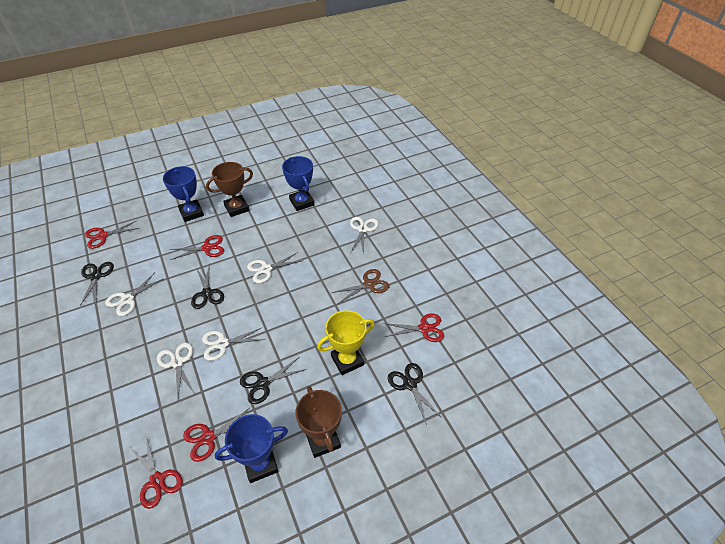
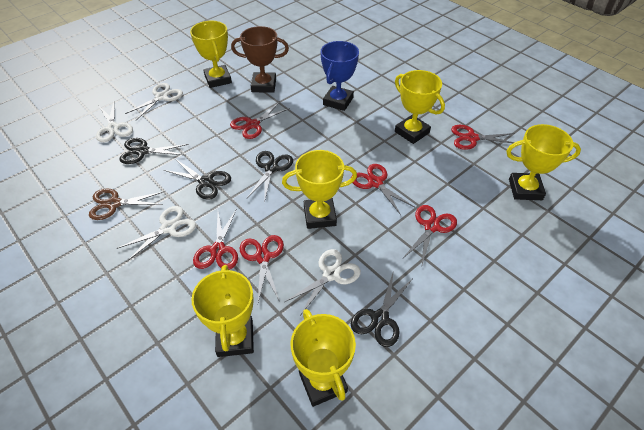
blue trophy: [163,166,204,222] [215,414,288,483] [282,156,315,211] = 3 -> [321,41,359,111] = 1
brown trophy: [206,162,253,217] [295,386,342,458] = 2 -> [231,26,289,93] = 1
red scissors: [85,221,140,249] [130,436,183,509] [170,235,224,260] [183,408,249,462] [383,313,444,342] = 5 -> [193,210,238,270] [230,102,290,139] [240,235,284,302] [351,164,414,215] [403,205,457,265] [451,125,515,150] = 6
white scissors: [105,272,164,316] [157,343,195,398] [202,327,265,361] [247,252,301,283] [350,217,378,253] = 5 -> [96,102,133,142] [116,206,196,262] [125,83,183,120] [285,249,361,317] = 4
yellow trophy: [317,310,375,375] = 1 -> [190,21,232,88] [192,265,254,357] [282,150,357,229] [291,309,356,407] [395,70,445,144] [506,124,581,200] = 6

